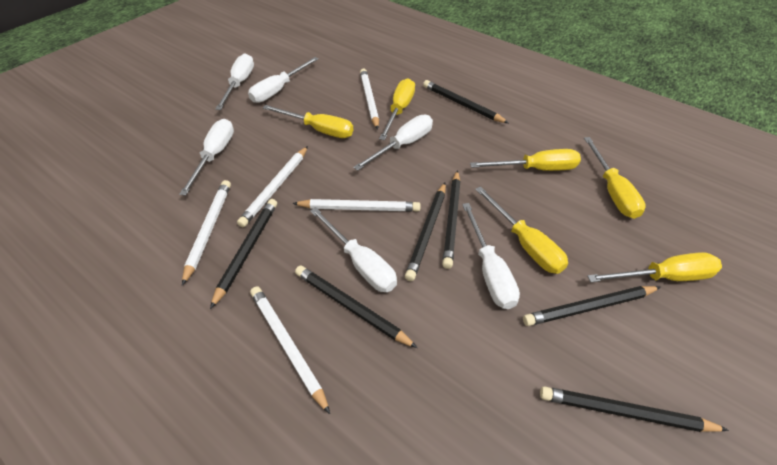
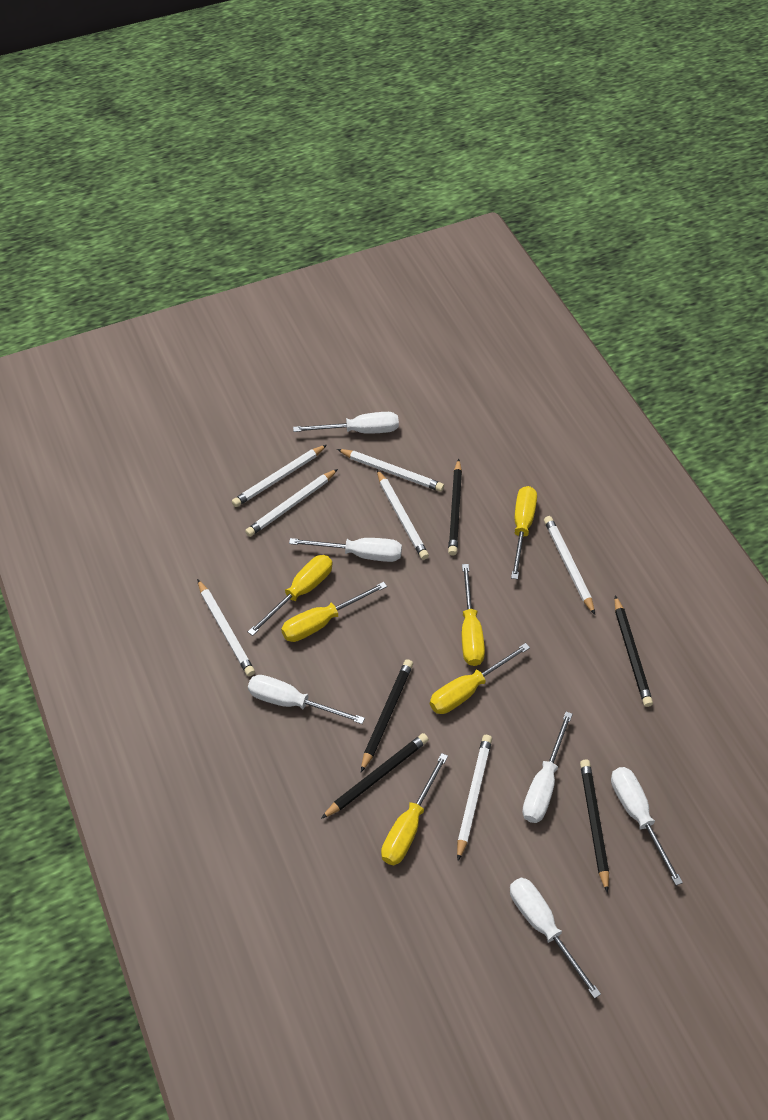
black pencil: [210,199,277,309] [295,266,418,348] [405,183,446,281] [423,80,509,123] [442,170,461,269] [523,286,661,326] [540,386,729,432] = 7 -> [321,733,429,819] [361,659,413,772] [448,459,462,556] [580,759,609,893] [615,595,653,707] = 5
white pencil: [182,180,231,286] [237,146,308,227] [250,286,330,414] [292,199,420,212] [360,68,379,130] = 5 -> [197,579,255,676] [232,445,327,507] [245,469,338,537] [337,449,444,492] [377,470,429,560] [457,735,492,861] [544,516,595,615] = 7

